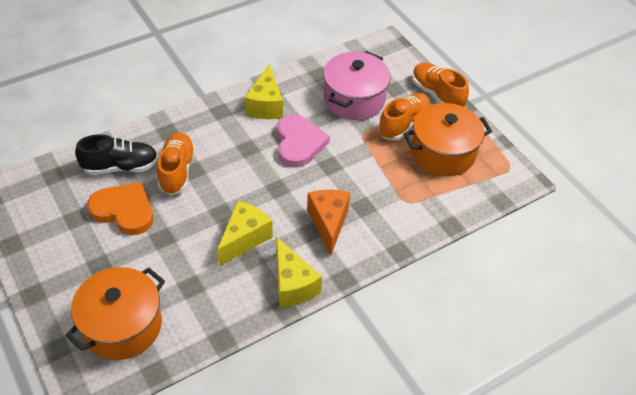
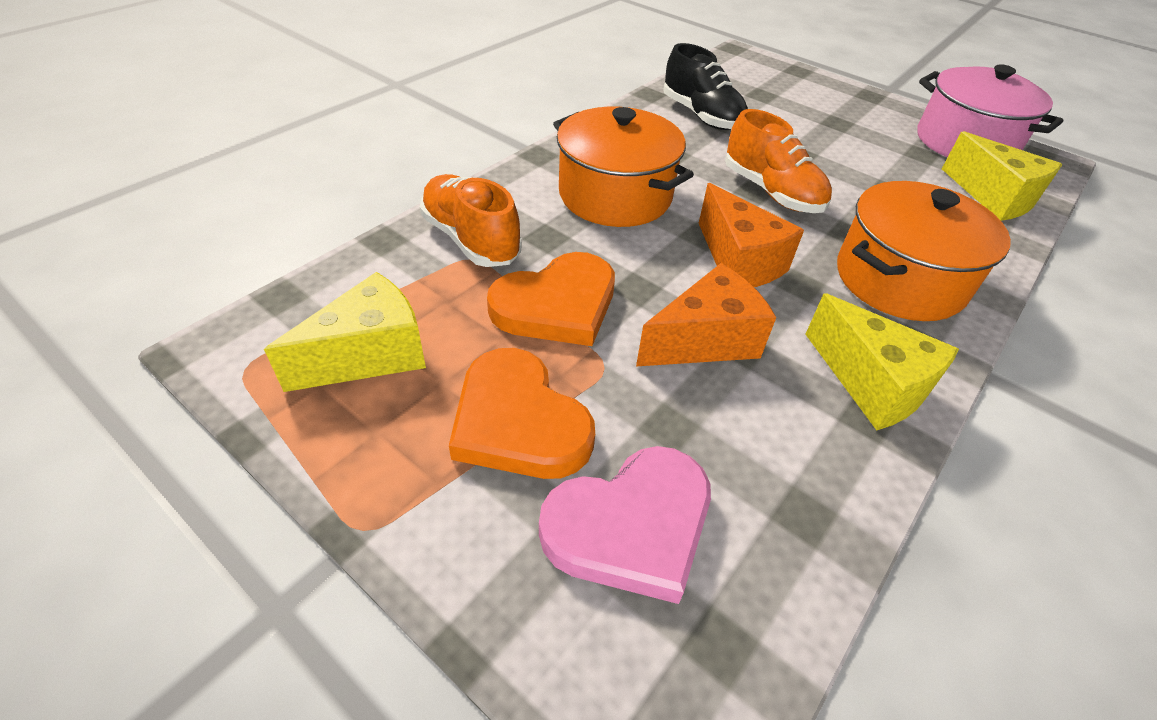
orange cheese: [307,190,350,256] = 1 -> [636,263,777,367] [699,183,804,287] = 2
orange heart: [87,182,153,235] = 1 -> [449,348,595,479] [487,252,615,346] = 2
orange shoe: [157,132,196,195] [378,93,431,141] [412,63,469,107] = 3 -> [420,174,522,267] [725,109,832,213] = 2

